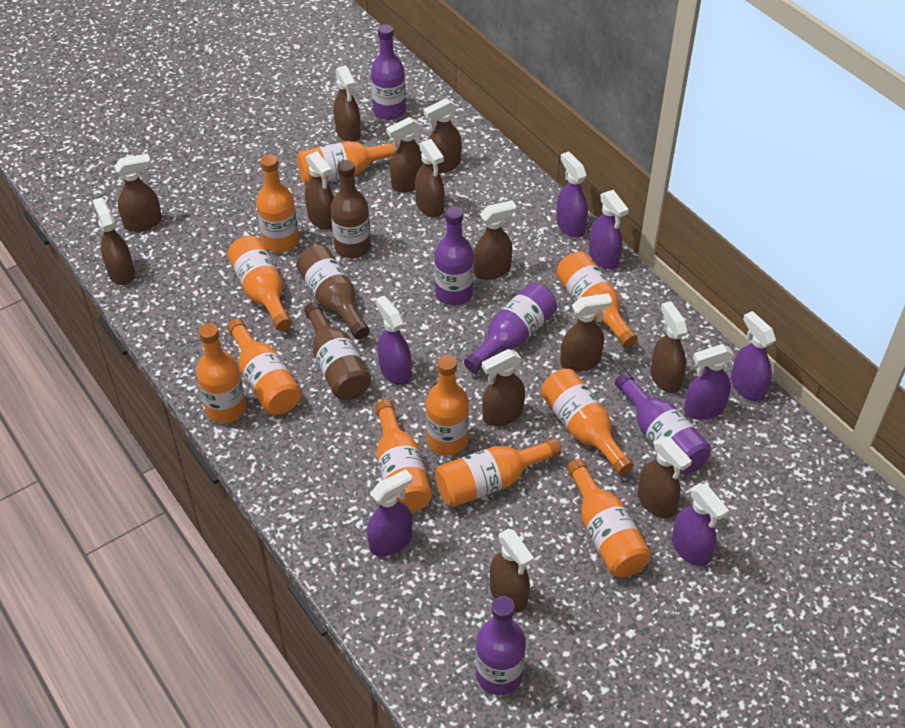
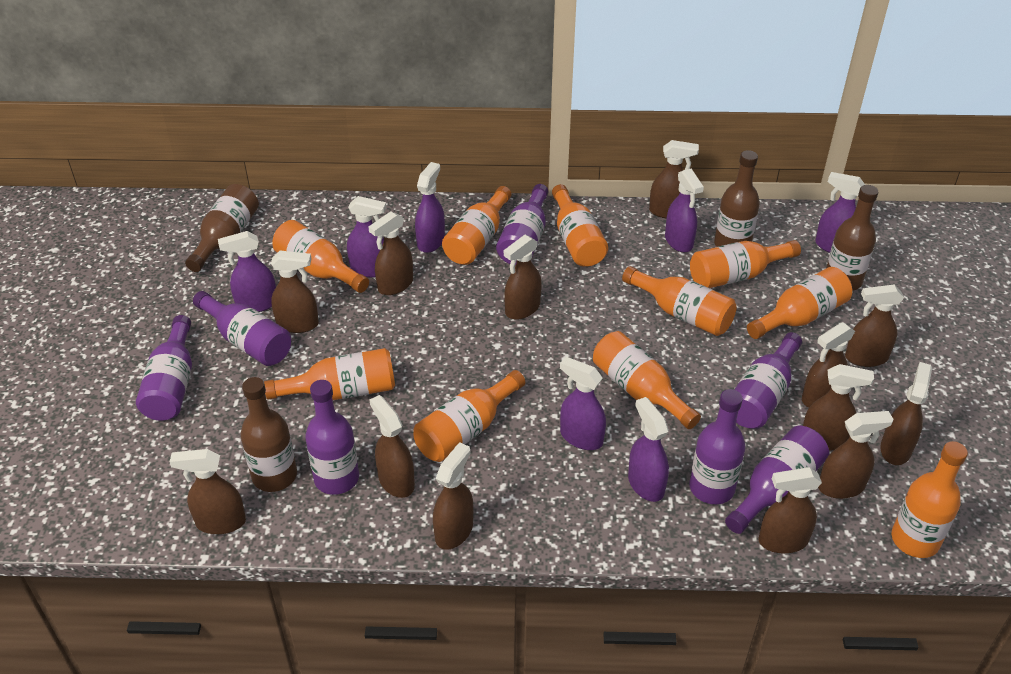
brown bottle: [296,245,370,340] [304,302,371,400] [331,160,371,258] = 3 -> [185,184,259,272] [240,377,297,492] [714,150,760,247] [826,185,878,291] = 4
orange bottle: [196,323,246,423] [227,236,292,331] [227,319,301,415] [256,154,299,253] [297,141,400,185] [375,399,432,513] [426,355,469,455] [435,438,561,507] [541,369,634,476] [556,252,638,348] [567,459,651,577] = 11 -> [264,348,395,400] [272,220,369,293] [413,370,525,462] [442,186,511,265] [552,184,608,267] [593,331,701,429] [622,266,737,336] [690,240,801,288] [747,267,852,339] [892,441,968,558] = 10
purple bottle: [371,25,406,120] [434,206,474,305] [464,283,557,373] [476,596,526,695] [615,372,711,474] = 5 -> [136,315,192,421] [193,291,291,366] [305,380,359,495] [496,184,548,266] [689,389,746,504] [725,426,829,534] [734,332,802,429] = 7

